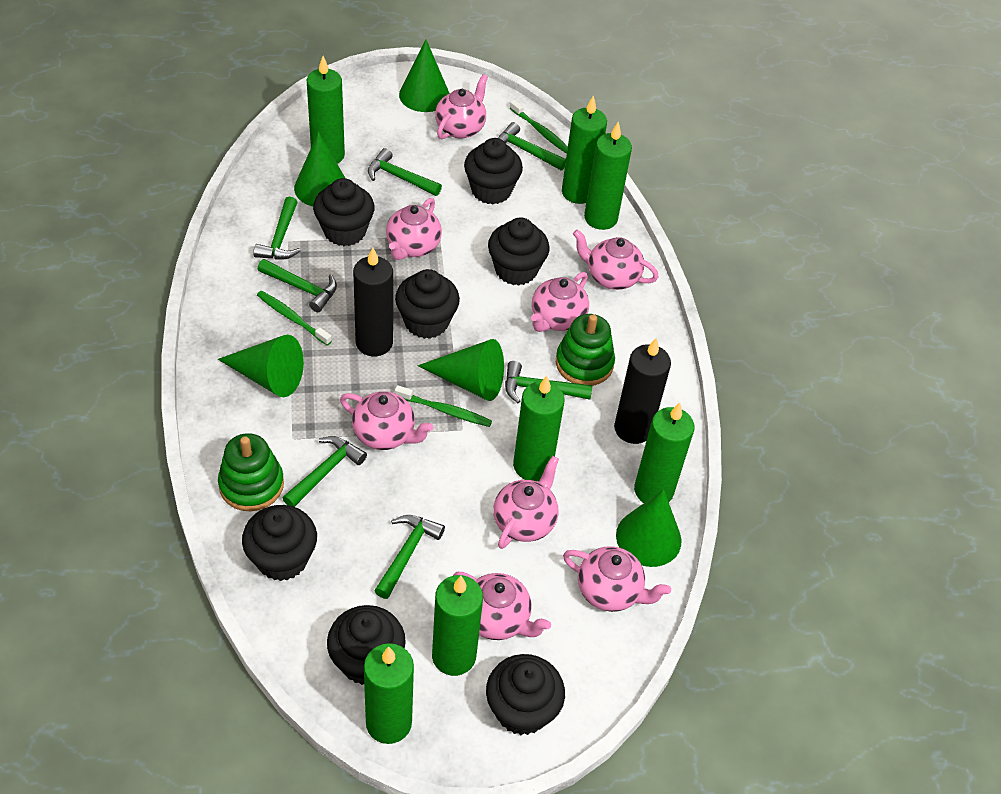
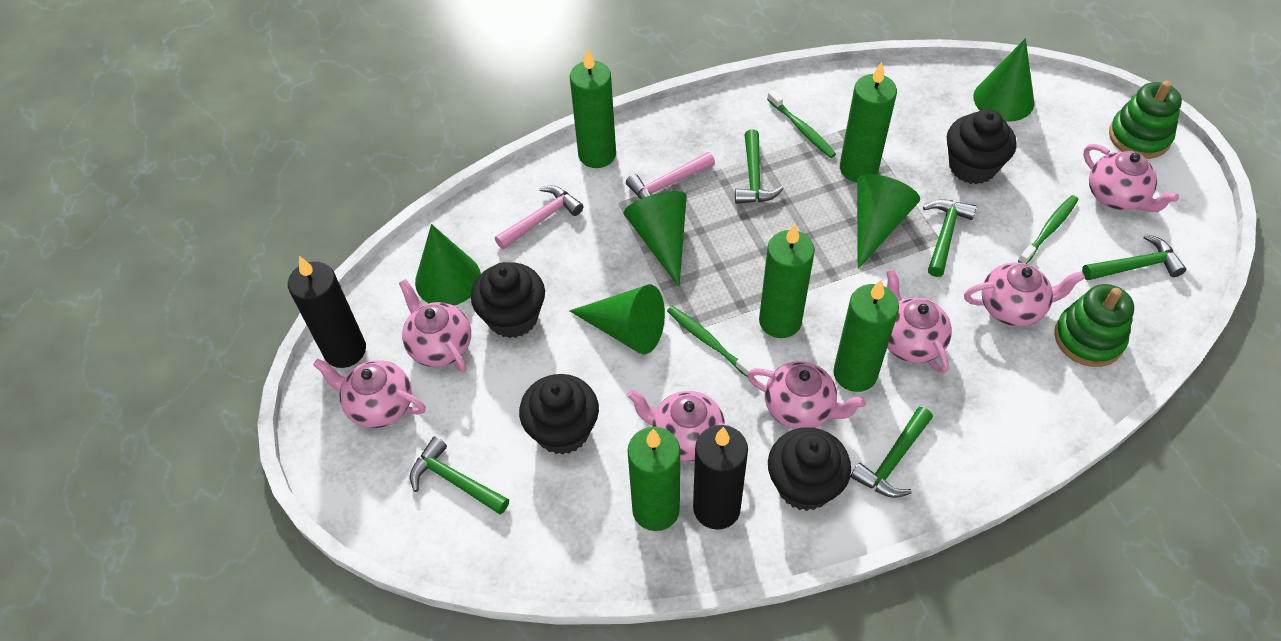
black cupcake: [242,505,317,581] [313,178,375,246] [327,605,406,685] [395,269,460,339] [464,138,523,204] [486,654,565,735] [488,217,550,286] = 7 -> [471,262,545,338] [519,374,599,455] [768,427,851,511] [947,109,1016,184] = 4
green candle: [307,56,345,164] [364,643,414,744] [432,575,483,676] [513,376,565,481] [562,95,607,204] [584,121,632,230] [634,402,695,503] = 7 -> [570,49,616,168] [627,427,680,531] [759,224,815,338] [833,280,899,392] [840,62,897,182] = 5
green hammer: [253,197,300,260] [258,259,337,312] [283,436,367,507] [368,148,442,196] [374,515,445,599] [498,122,566,170] [505,361,592,403] = 7 -> [410,436,509,515] [735,130,784,204] [850,407,933,498] [923,199,977,277] [1082,234,1186,280] = 5
pink hammer: none = 0 -> [495,186,583,250] [626,152,715,199] = 2
pink teapot: [340,391,433,450] [386,198,442,260] [435,74,488,139] [453,572,551,640] [493,456,559,549] [531,272,589,332] [563,546,671,612] [573,229,659,290] = 8 -> [313,359,426,428] [399,279,471,372] [627,389,728,461] [747,361,866,429] [886,269,952,374] [964,262,1085,326] [1083,144,1179,212] = 7

